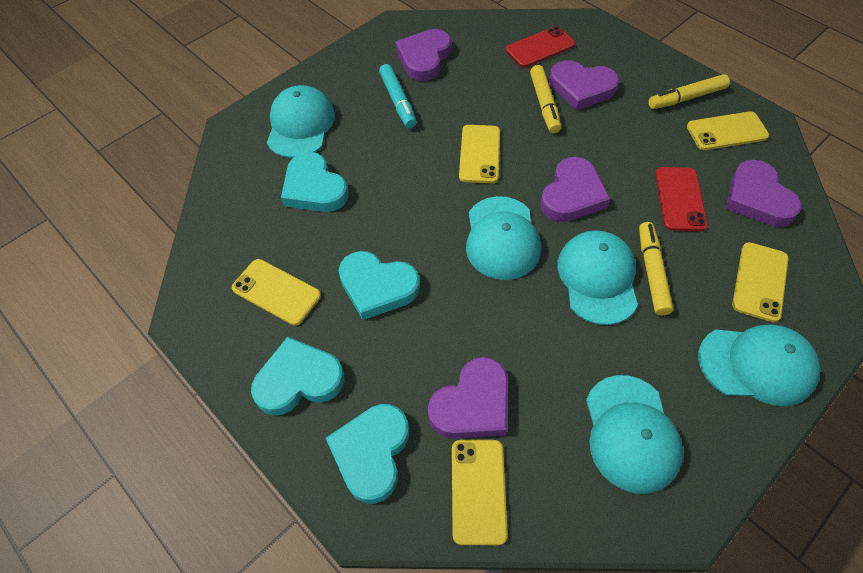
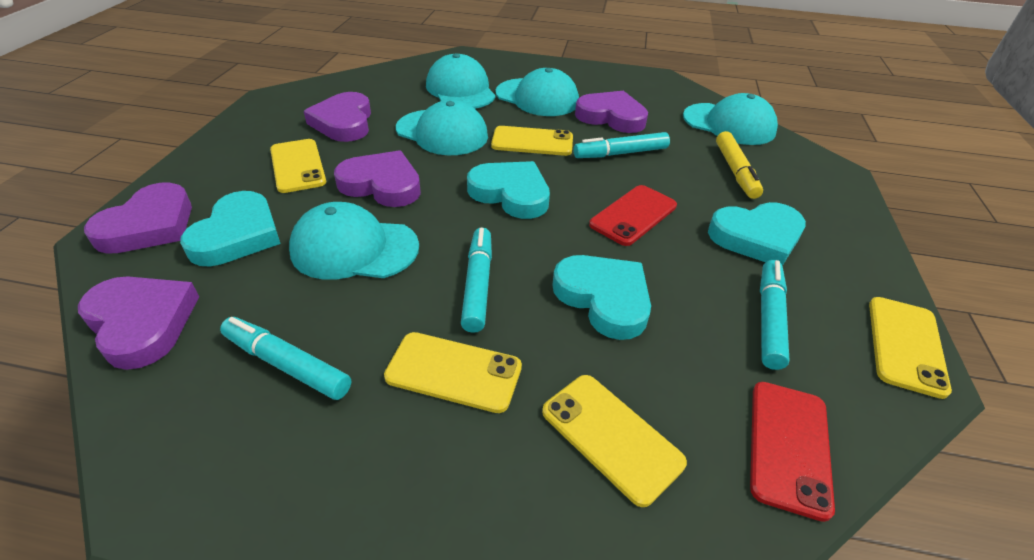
turquoise marker: [379,64,417,129] = 1 -> [220,317,351,400] [461,228,492,333] [574,132,670,158] [760,260,790,370] = 4
yellow marker: [530,65,561,133] [639,222,674,315] [648,74,730,109] = 3 -> [716,131,763,199] = 1

